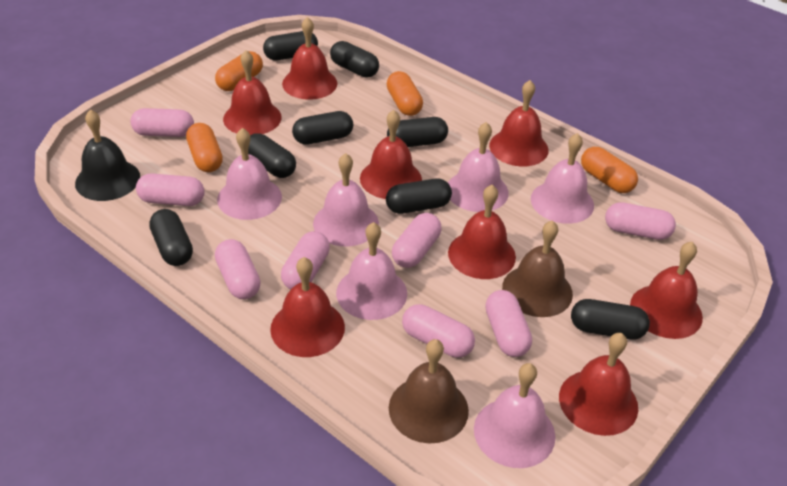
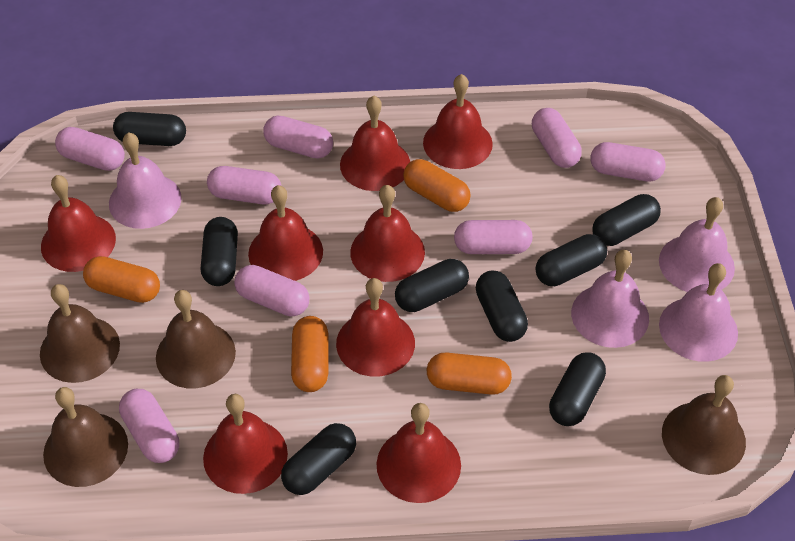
black bell: [75,110,140,201] = 1 -> none = 0
brown bell: [389,339,469,443] [502,220,573,317] = 2 -> [40,284,120,383] [43,387,128,487] [156,290,236,388] [662,375,746,475] = 4
pink bell: [217,128,282,220] [313,153,379,246] [336,222,407,320] [448,122,509,212] [474,363,555,468] [531,133,594,224] = 6 -> [109,132,181,229] [571,250,649,348] [659,197,735,292] [659,263,738,362] = 4

